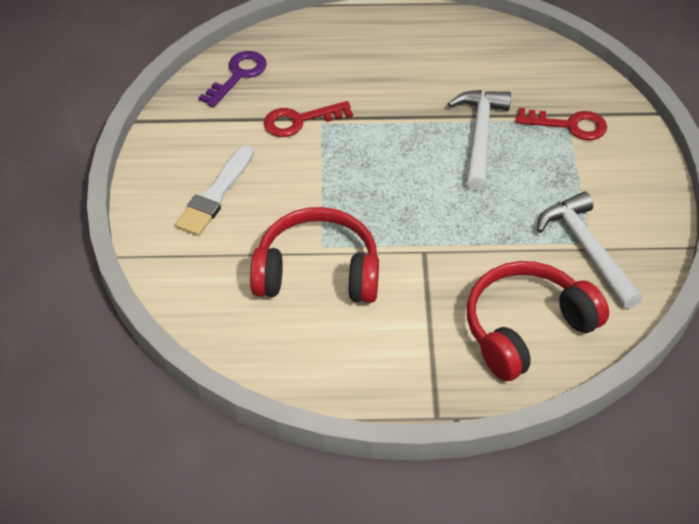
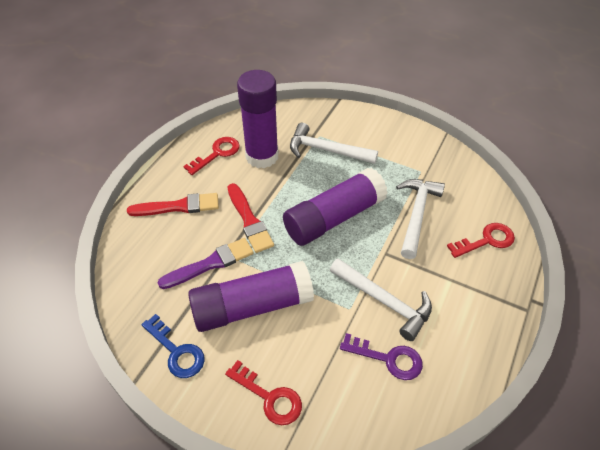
blue key: none = 0 -> [141,314,205,378] = 1
purple brush: none = 0 -> [157,238,254,289] = 1
purple glue stick: none = 0 -> [188,261,314,332] [237,70,279,168] [283,168,388,246] = 3
red brush: none = 0 -> [127,193,219,216] [228,183,274,253] = 2
red headphones: [250,207,379,303] [467,261,609,381] = 2 -> none = 0
red key: [264,101,353,137] [516,108,607,140] = 2 -> [183,137,240,175] [225,360,302,425] [447,223,515,258] = 3
white brush: [175,145,254,236] = 1 -> none = 0
white hammer: [448,90,511,191] [537,191,643,309] = 2 -> [290,123,378,164] [330,258,432,341] [396,179,445,259] = 3

